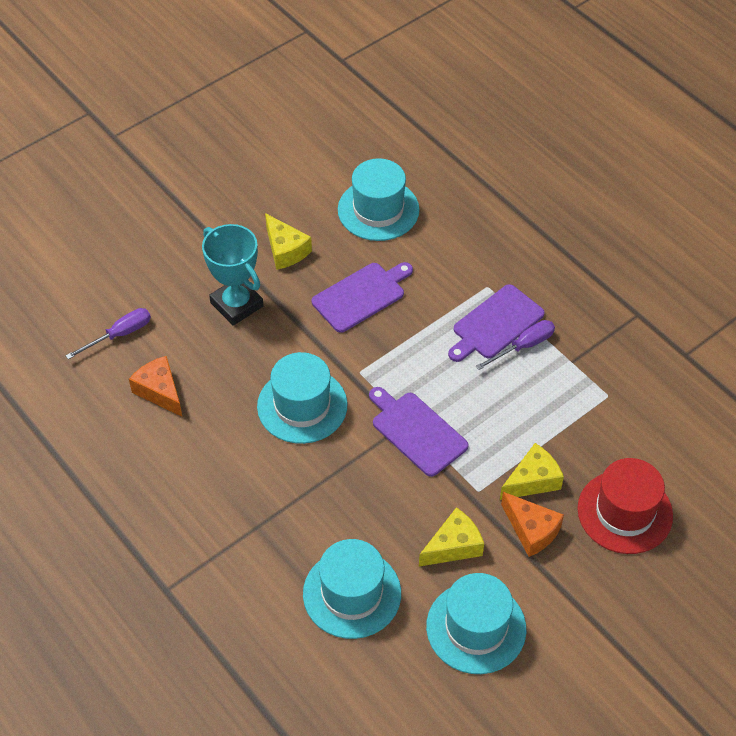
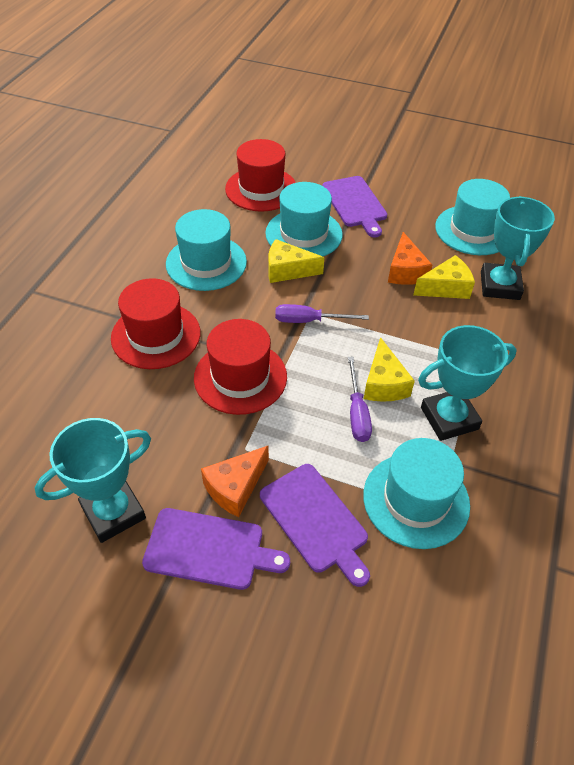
red hat: [577,458,673,554] = 1 -> [111,278,200,369] [194,319,287,415] [225,139,296,212] = 3
turquoise trophy: [202,224,263,326] = 1 -> [35,418,151,543] [418,325,517,441] [481,196,555,300] = 3

